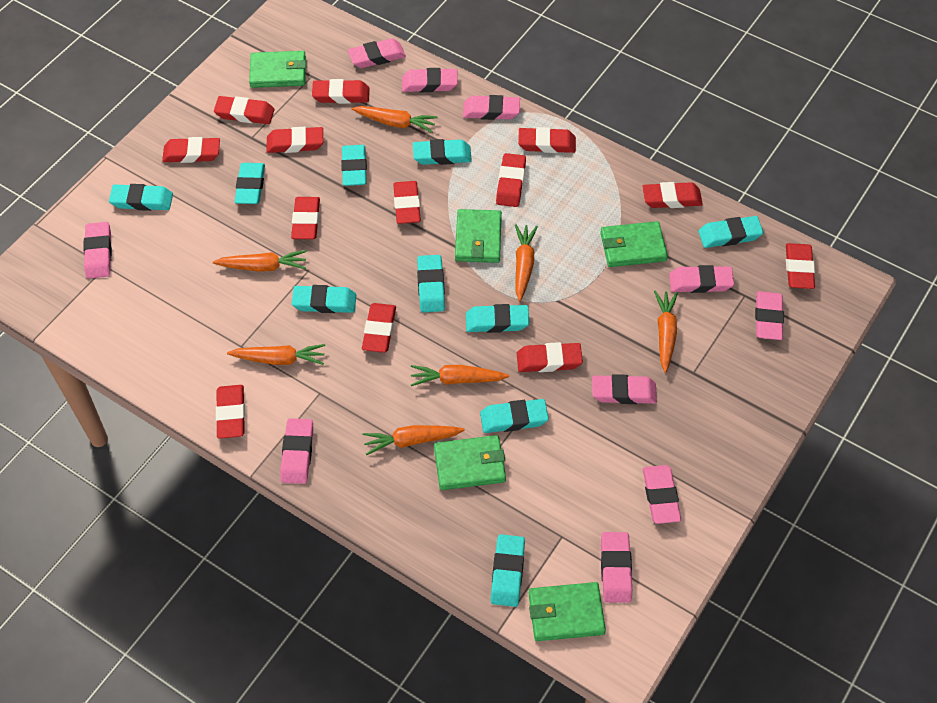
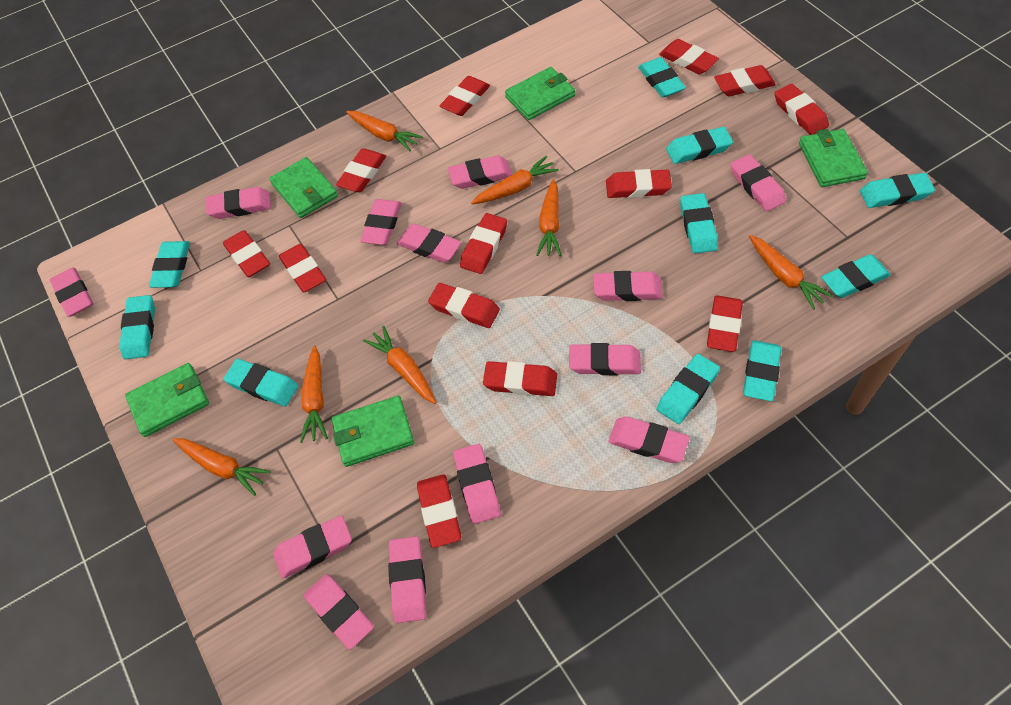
pink eraser: [83,222,112,279] [280,418,313,484] [348,38,406,68] [402,68,458,92] [463,95,520,120] [592,374,657,404] [601,532,632,603] [643,465,681,524] [669,265,734,293] [755,291,784,340] = 10 -> [50,267,93,317] [206,187,271,219] [273,515,352,578] [304,574,374,650] [360,199,401,245] [388,536,426,623] [397,224,461,263] [448,156,512,189] [453,444,501,524] [569,343,641,375] [593,271,663,301] [608,417,690,463] [731,154,786,211] = 13

